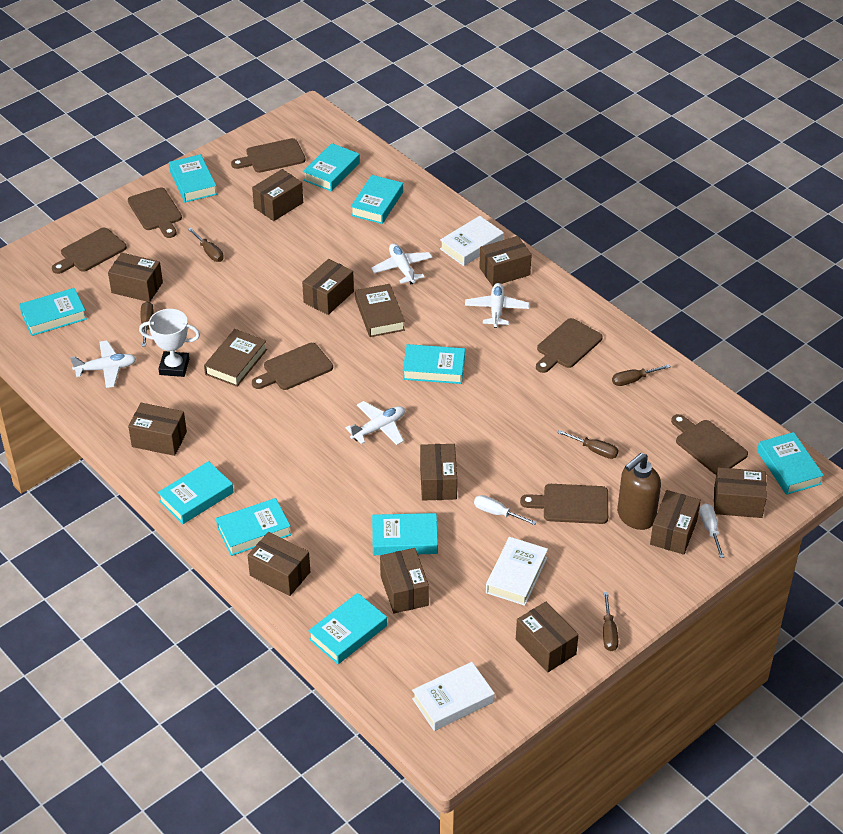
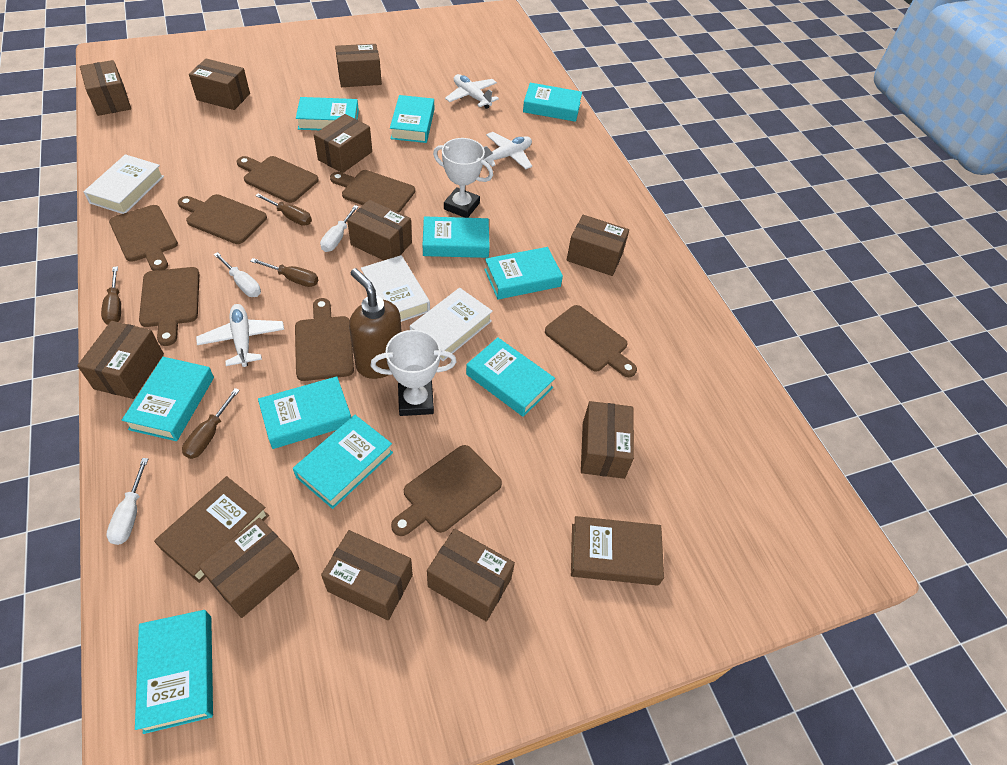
brown cutting board: [52,228,127,274] [128,187,182,238] [231,138,306,173] [252,343,333,390] [520,484,608,524] [536,318,603,373] [671,414,748,475] = 7 -> [109,205,178,271] [139,267,200,346] [178,194,267,244] [237,156,319,203] [295,298,354,381] [330,170,415,213] [391,445,502,536] [545,305,637,377] = 8
brown screwdriver: [140,302,154,346] [188,228,224,262] [557,430,619,459] [603,592,618,651] [612,364,671,386] = 5 -> [101,266,121,325] [182,388,240,459] [250,258,318,287] [255,193,312,226] = 4
white plane: [70,340,137,388] [345,401,405,445] [371,243,432,284] [465,283,529,328] = 4 -> [196,304,284,367] [445,74,499,109] [483,132,532,169] = 3
white screwdriver: [474,495,537,525] [700,503,724,558] = 2 -> [106,458,148,545] [214,252,261,297] [320,205,359,252] = 3
white trophy: [139,309,200,377] = 1 -> [371,330,457,416] [433,138,493,218] = 2

